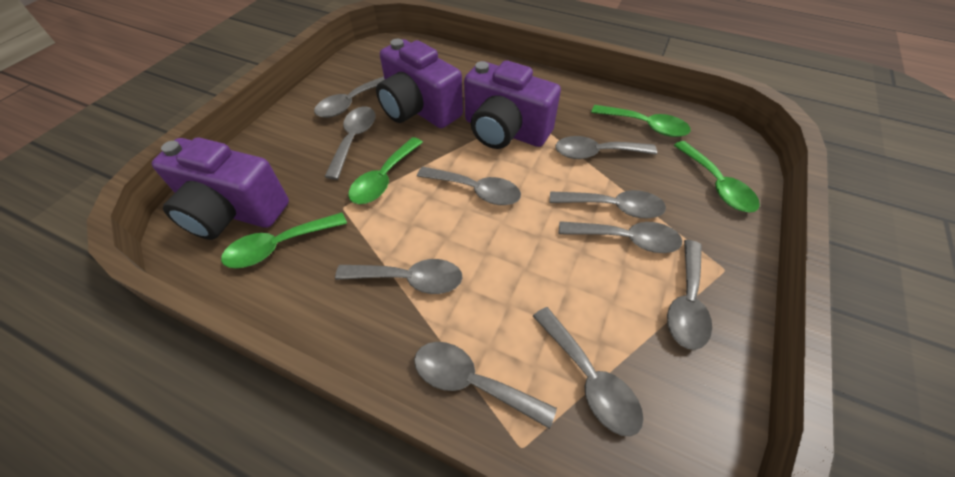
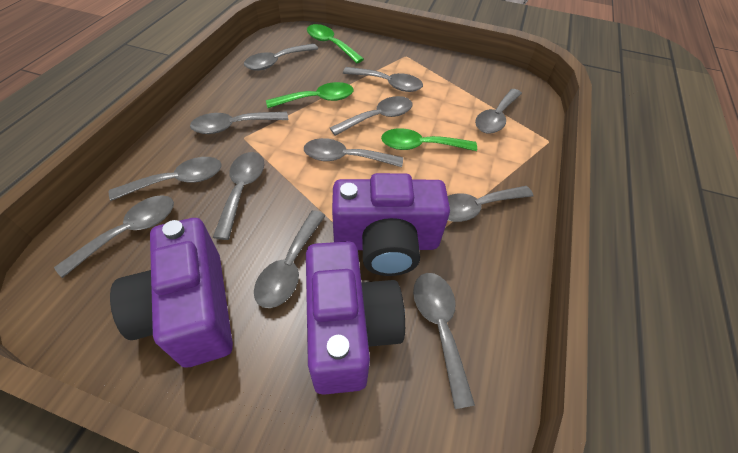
green spoon: [221,213,347,268] [348,137,423,204] [591,105,691,137] [674,141,760,212] = 4 -> [266,82,354,108] [307,24,364,63] [381,128,477,151] = 3
grey spoon: [314,76,384,118] [324,106,376,180] [335,259,463,294] [414,342,557,429] [417,166,521,205] [533,307,644,436] [549,190,666,218] [555,136,657,159] [559,221,682,253] [667,240,712,350] = 10 -> [54,195,174,278] [109,157,222,201] [190,112,288,134] [213,152,264,240] [244,43,318,70] [254,210,326,308] [304,138,403,167] [330,96,413,136] [343,67,423,92] [413,273,475,409] [448,186,533,222] [475,89,522,134] = 12

